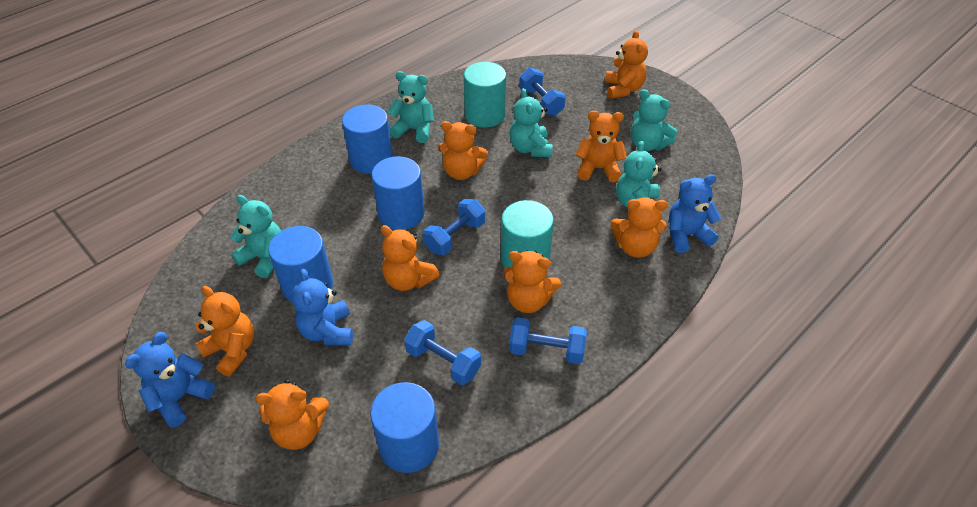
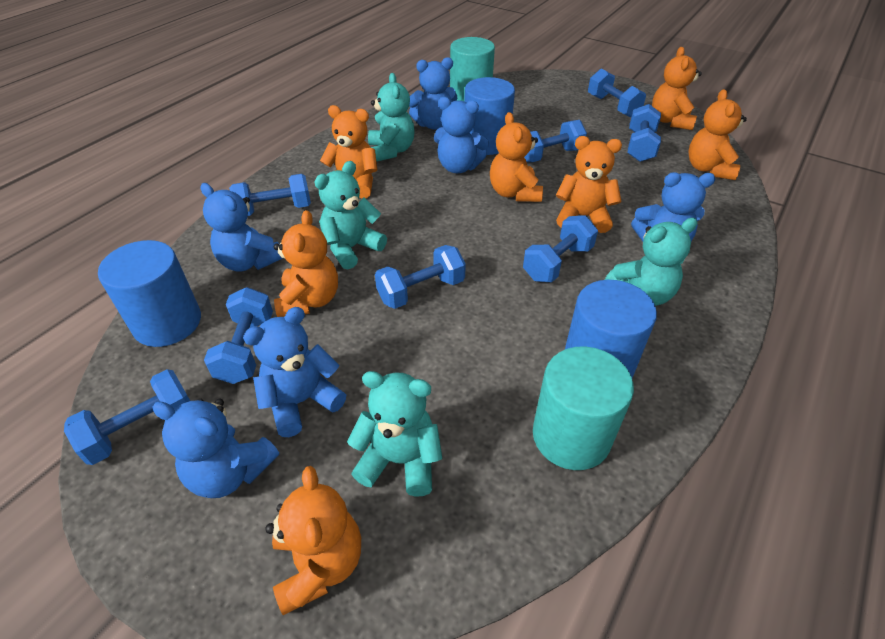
blue cylinder: [268,226,333,303] [342,105,393,174] [370,382,439,473] [371,156,424,230] = 4 -> [98,240,201,347] [464,77,515,155] [565,280,657,378] = 3
blue dumbbell: [404,320,481,385] [423,199,485,255] [509,317,587,364] [519,68,566,116] = 4 -> [64,369,190,465] [204,287,273,384] [229,174,311,216] [375,245,466,309] [523,215,598,282] [524,120,587,162] [588,68,646,117] [628,104,661,162] = 8
blue teddy bear: [125,332,215,427] [292,269,353,345] [669,174,721,253] = 3 -> [152,398,279,498] [201,183,283,272] [243,307,346,437] [409,57,458,130] [434,97,489,173] [631,172,715,241] = 6
orange teddy bear: [195,286,254,377] [255,380,329,450] [381,225,439,291] [438,121,488,180] [503,250,561,313] [576,111,627,182] [605,30,648,99] [611,197,668,258] = 8 -> [265,466,361,615] [274,210,338,317] [320,105,377,198] [490,112,543,202] [556,136,622,233] [652,47,702,130] [688,89,747,180] = 7
turquoise teddy bear: [230,195,281,278] [388,71,434,143] [510,88,553,157] [616,141,662,207] [631,89,677,151] = 5 -> [315,161,387,269] [347,371,442,497] [368,73,415,162] [605,218,698,306] = 4

